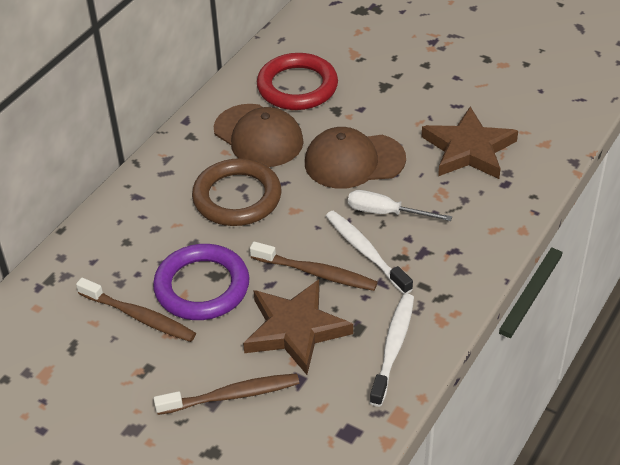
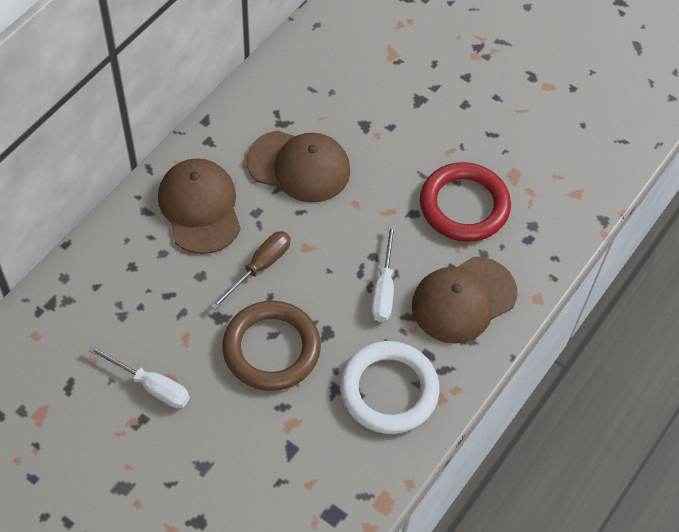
brown cap: [214,104,304,167] [305,127,406,189] = 2 -> [158,158,241,254] [247,130,350,202] [412,257,517,344] = 3
brown screwdriver: none = 0 -> [211,231,291,310] = 1
brown star: [243,279,353,375] [422,107,518,179] = 2 -> none = 0
brown toothbrush: [76,278,196,342] [153,373,300,415] [250,241,378,291] = 3 -> none = 0
purple ring: [153,244,250,320] = 1 -> none = 0
white ring: none = 0 -> [340,341,440,434] = 1
white screwdriver: [348,190,452,221] = 1 -> [88,345,190,408] [371,224,396,322] = 2
white toothbrush: [326,211,413,294] [370,294,414,407] = 2 -> none = 0

